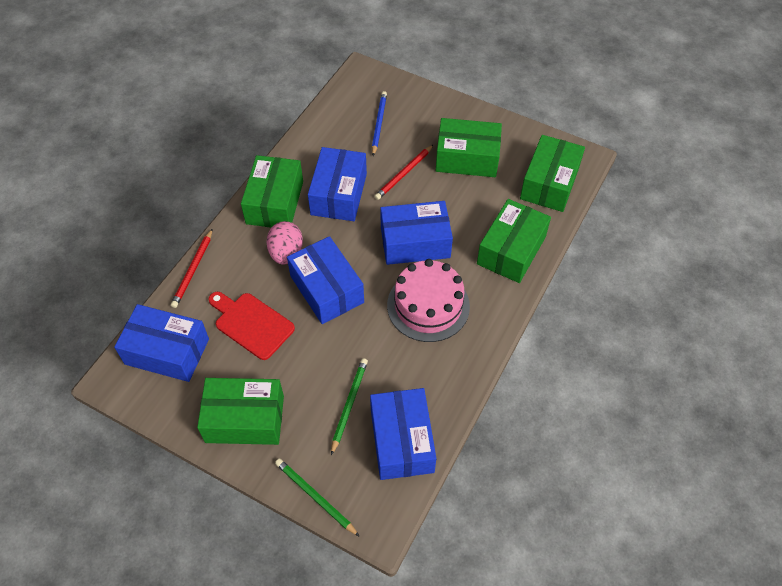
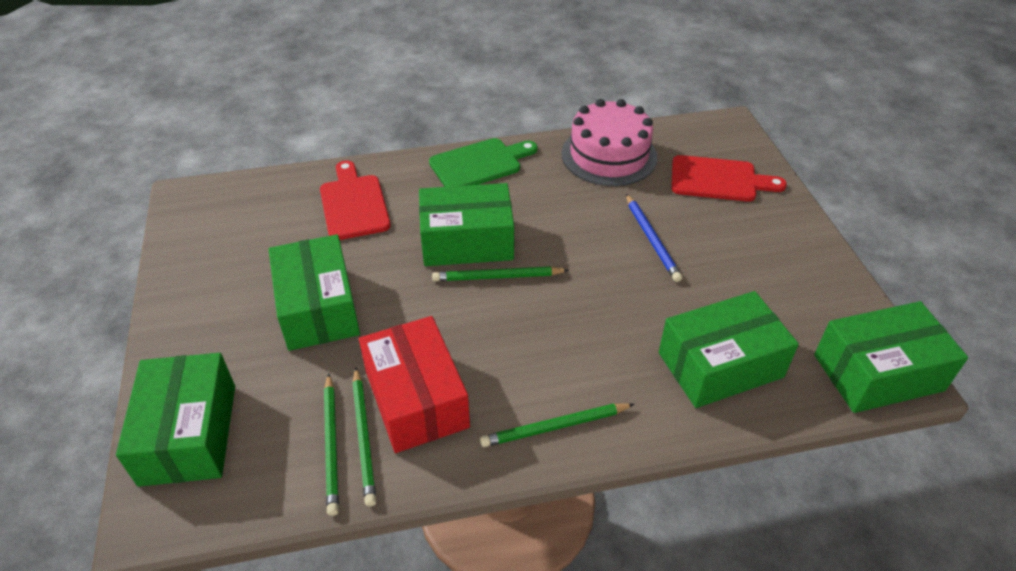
blue box: [114,304,209,382] [287,236,364,324] [308,147,367,221] [370,388,436,480] [380,201,453,265] = 5 -> none = 0
green cutting board: none = 0 -> [429,138,538,187] = 1
green pencil: [275,458,360,537] [331,358,368,455] = 2 -> [324,373,339,516] [352,367,377,506] [432,266,569,281] [480,403,635,447] = 4
pink egg: [266,221,303,265] = 1 -> none = 0
red box: none = 0 -> [359,316,470,453] = 1
red cutting board: [208,292,295,360] = 1 -> [320,160,391,240] [671,155,787,202] = 2
red pencil: [171,228,213,308] [374,145,433,200] = 2 -> none = 0

